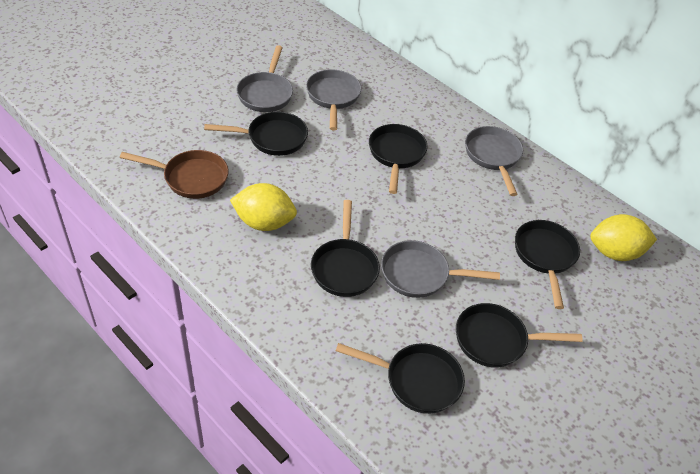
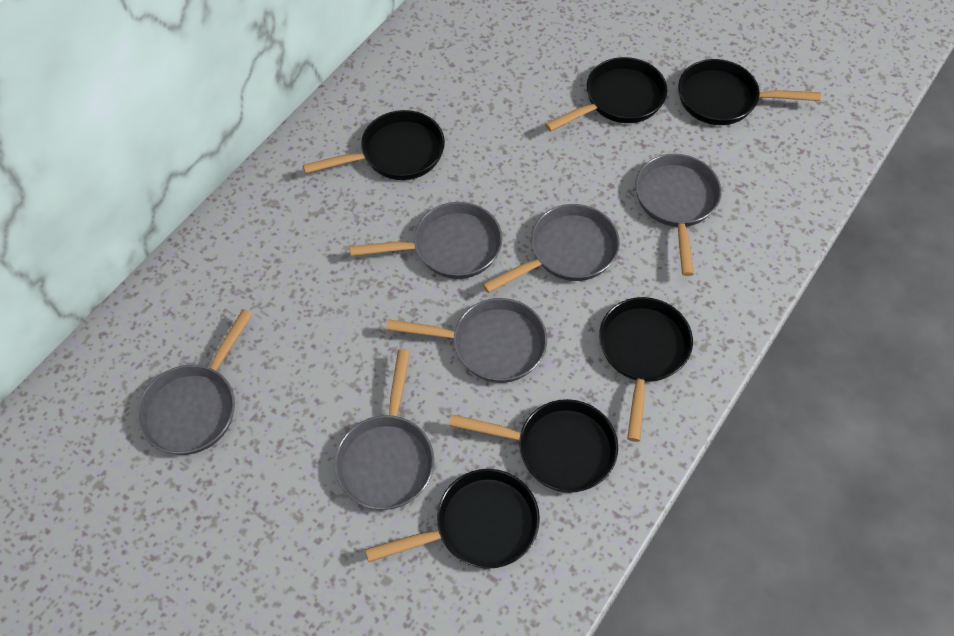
brown pan: [120,150,229,199] = 1 -> none = 0
grey pan: [237,45,293,112] [306,69,361,131] [381,240,500,298] [465,126,523,196] = 4 -> [137,309,253,455] [334,349,434,510] [350,202,502,279] [386,298,547,383] [482,204,620,293] [635,154,722,276] = 6
yellow lemon: [230,183,297,231] [590,214,657,261] = 2 -> none = 0

